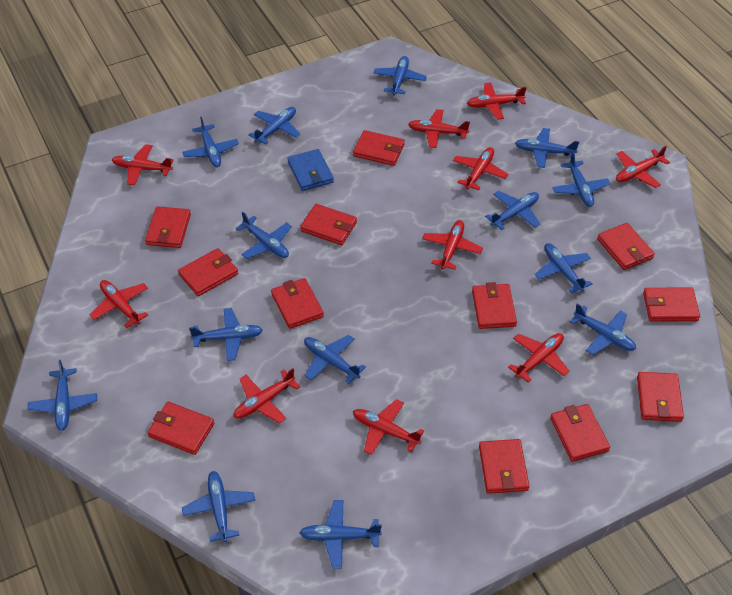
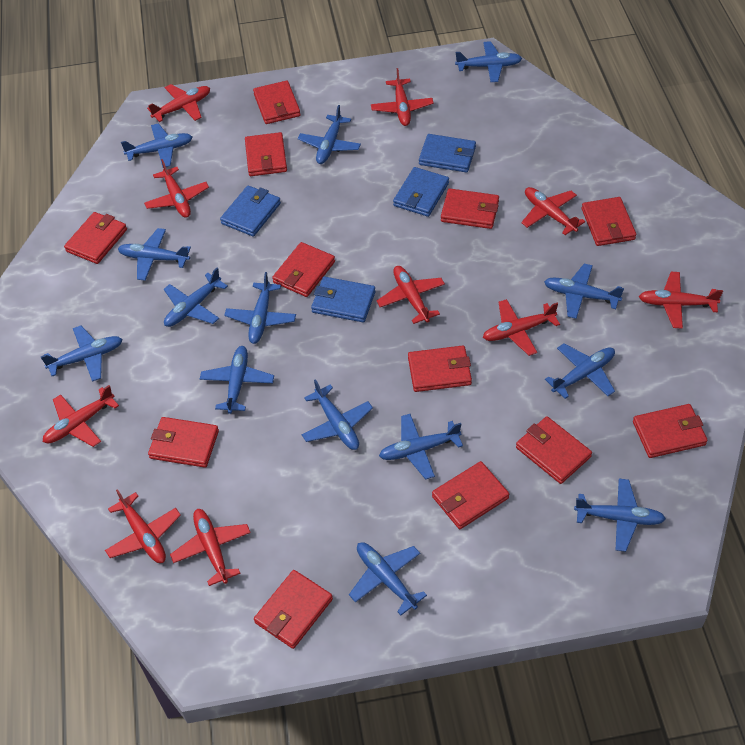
blue wallet: [287,149,334,191] = 1 -> [220,186,281,237] [311,277,376,322] [393,167,449,217] [419,134,476,173] = 4

